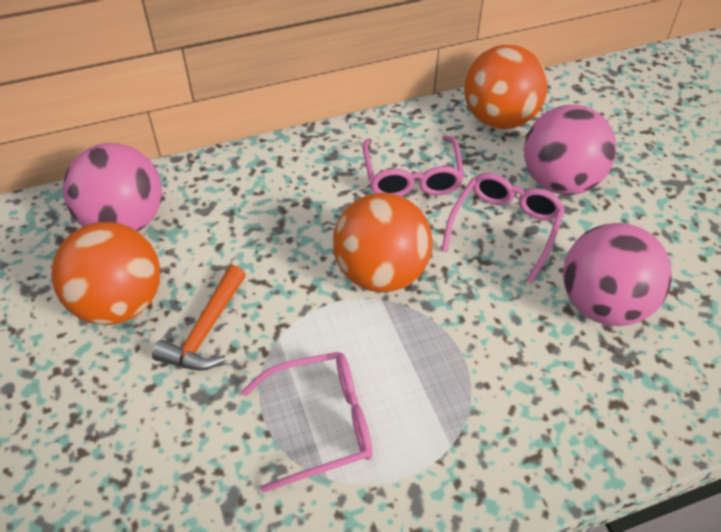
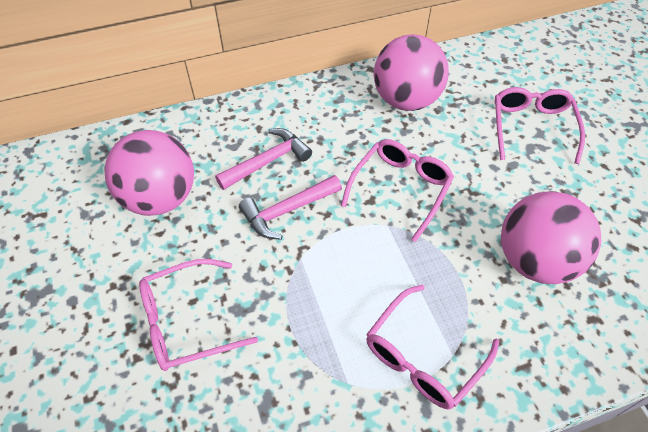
orange ball: [51,222,160,325] [333,193,432,292] [464,45,548,129] = 3 -> none = 0
orange hammer: [152,265,246,371] = 1 -> none = 0
pink glasses: [241,352,373,493] [362,136,464,196] [441,173,565,283] = 3 -> [139,259,258,371] [341,139,454,242] [366,284,499,409] [495,87,585,164] = 4
pink hammer: none = 0 -> [215,128,312,190] [239,175,342,240] = 2

